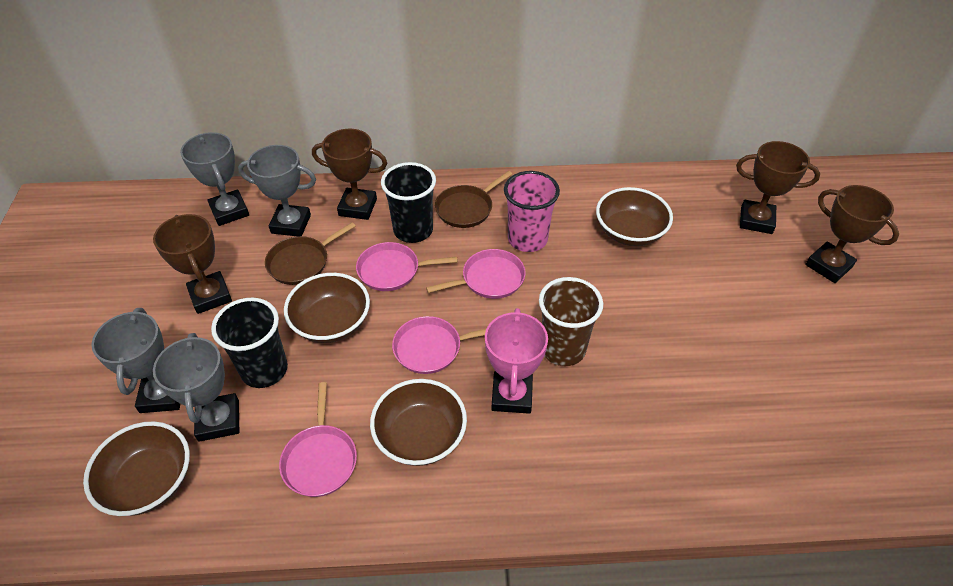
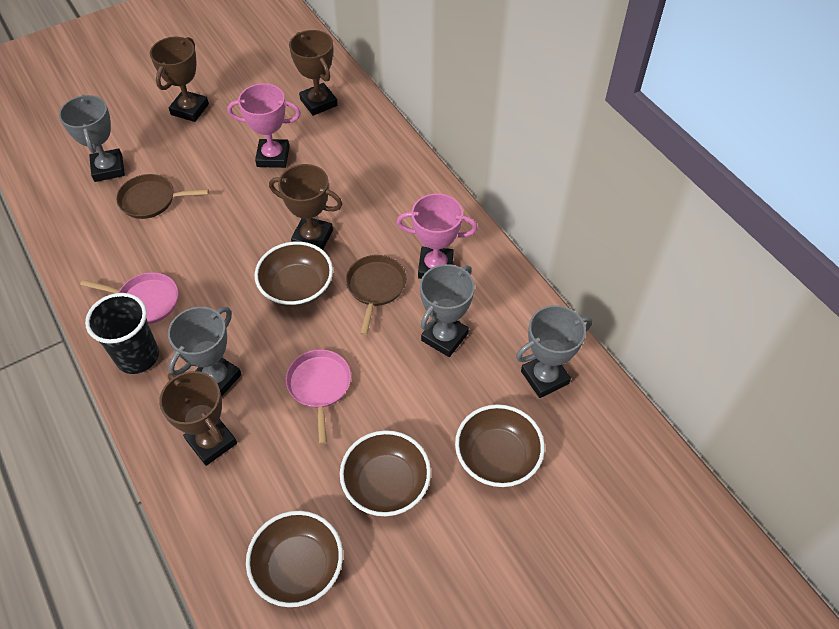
black cup: [211,297,288,388] [381,162,436,243] = 2 -> [85,293,159,374] = 1
brown cup: [539,277,603,366] = 1 -> none = 0
pink cup: [504,171,560,252] = 1 -> none = 0
pink pan: [279,382,357,497] [356,242,458,291] [392,316,486,374] [426,249,525,299] = 4 -> [80,272,178,324] [286,349,351,445] = 2
pink trophy: [485,308,548,414] = 1 -> [228,83,301,168] [397,193,478,279] = 2

